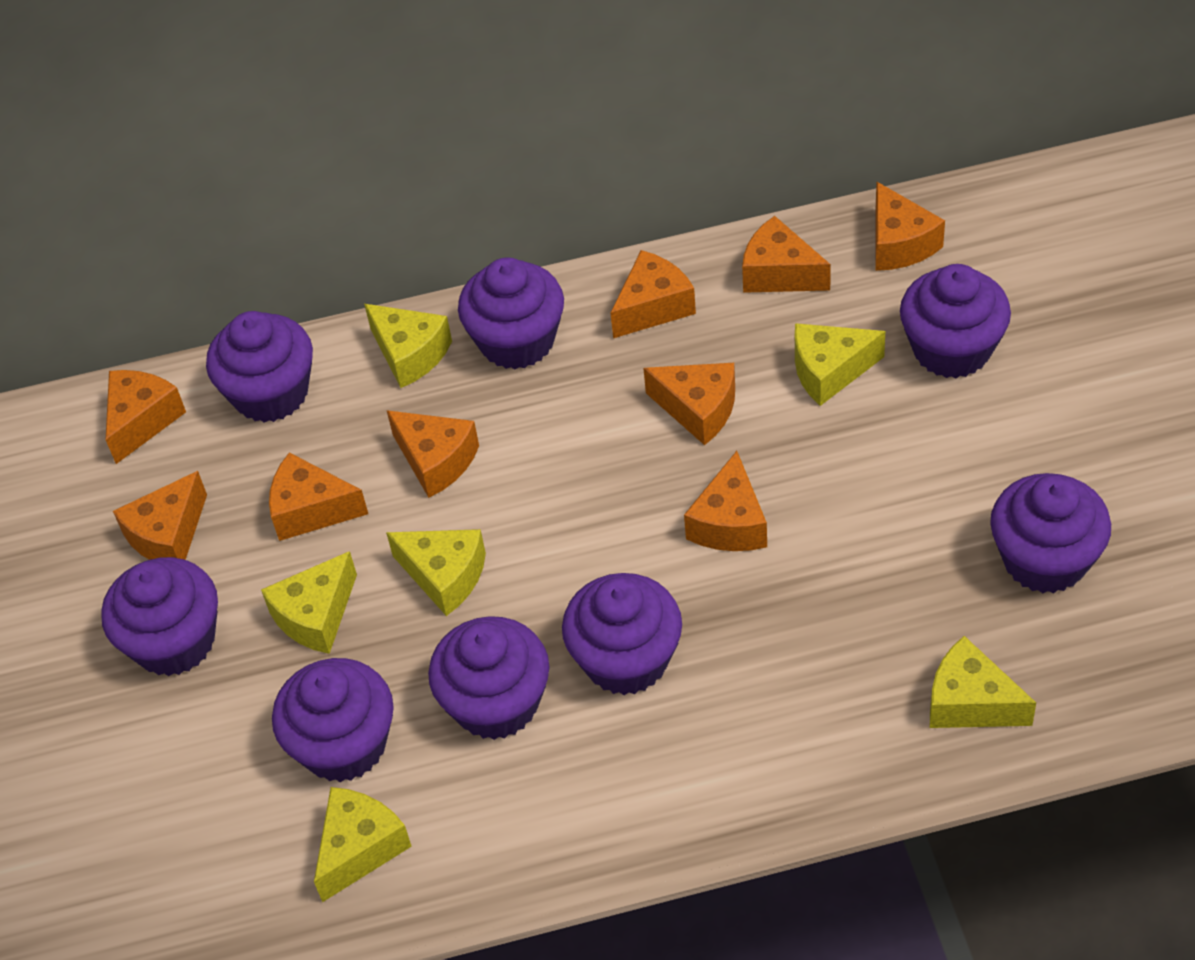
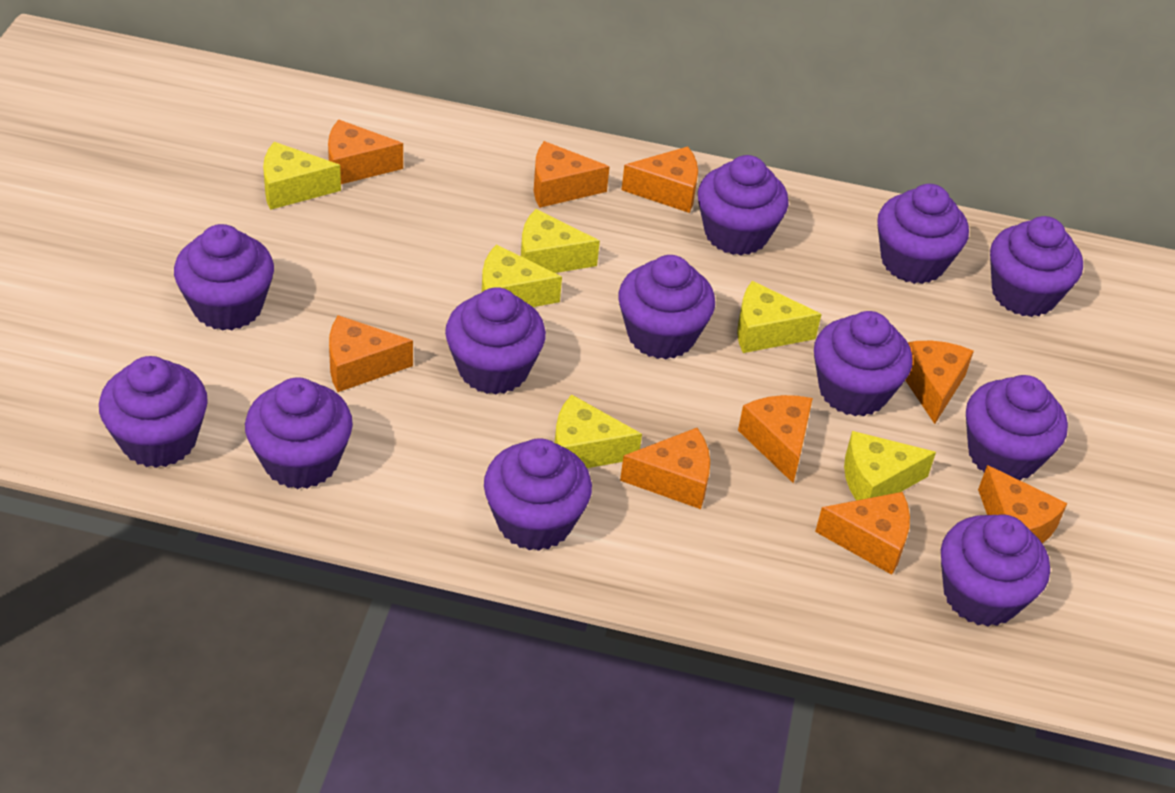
purple cupcake: [101,557,218,676] [206,311,313,423] [272,658,394,782] [428,616,550,740] [458,258,564,369] [562,573,682,695] [900,264,1011,378] [990,473,1111,593] = 8 -> [99,356,208,468] [174,224,274,331] [245,377,353,489] [445,287,546,395] [484,438,592,551] [619,255,715,359] [698,155,789,255] [814,311,913,416] [877,184,969,284] [941,514,1050,627] [966,375,1068,481] [990,216,1083,317] = 12

